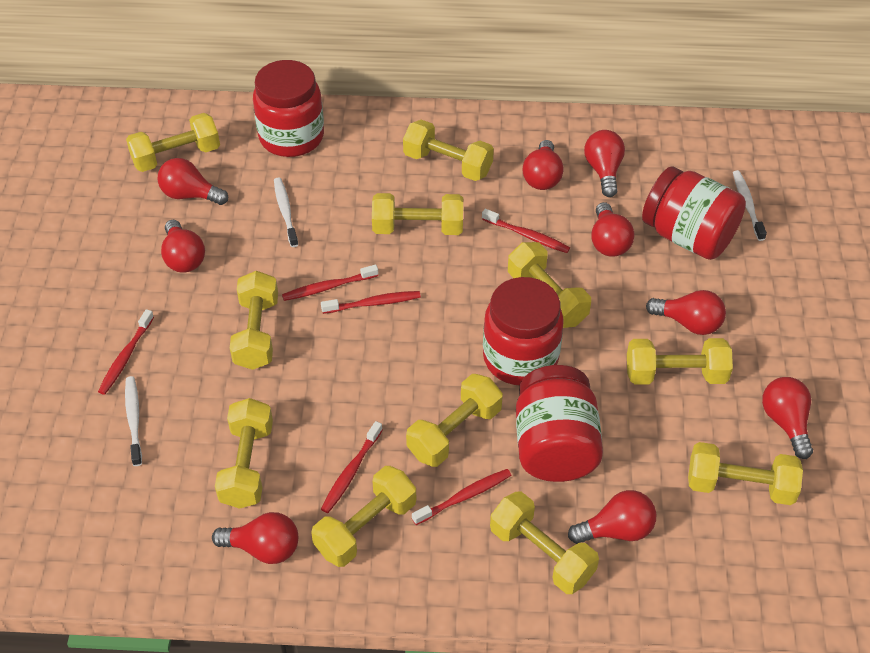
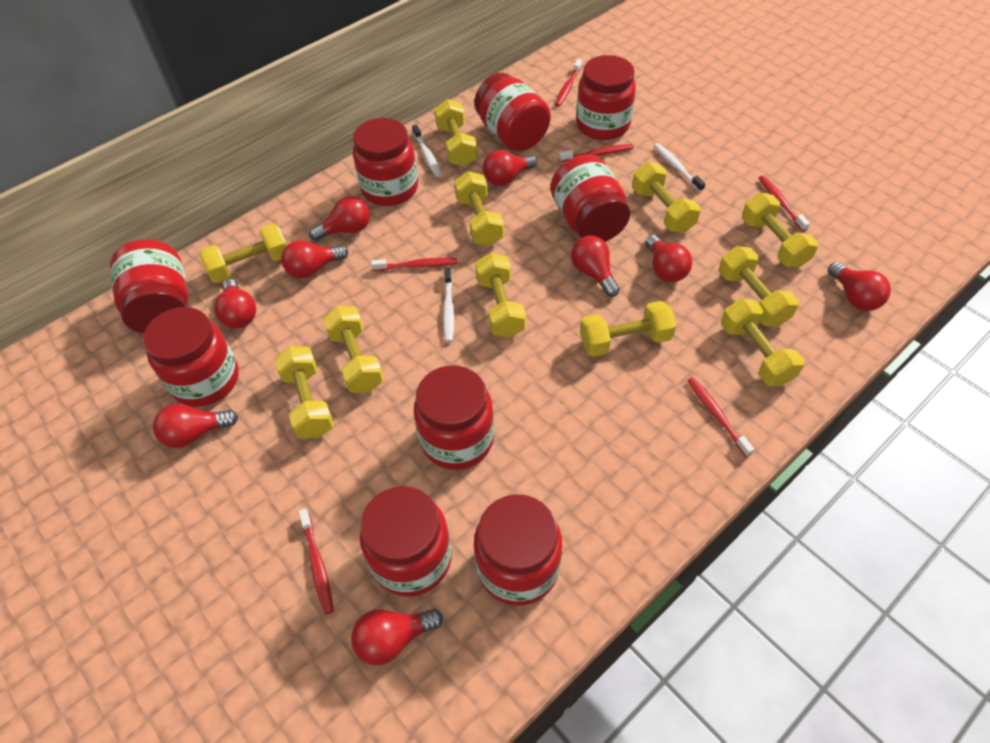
red jar: [253,60,324,157] [483,277,564,385] [516,365,603,482] [642,166,746,260] = 4 -> [110,239,188,334] [143,307,239,407] [353,118,418,206] [360,486,452,596] [414,366,494,470] [474,73,551,151] [474,495,562,605] [550,154,630,242] [576,55,636,140] = 9

